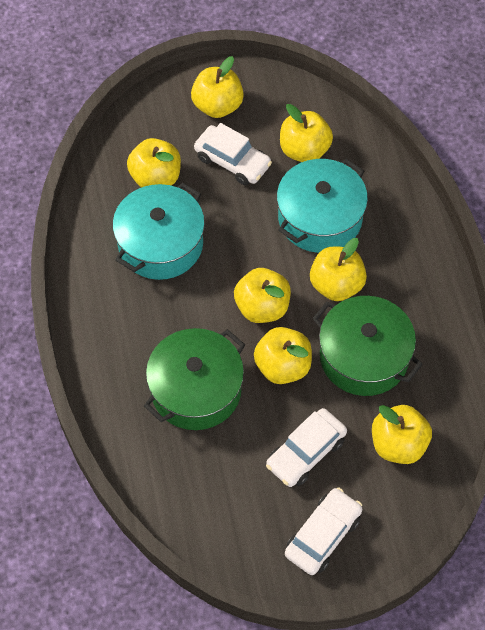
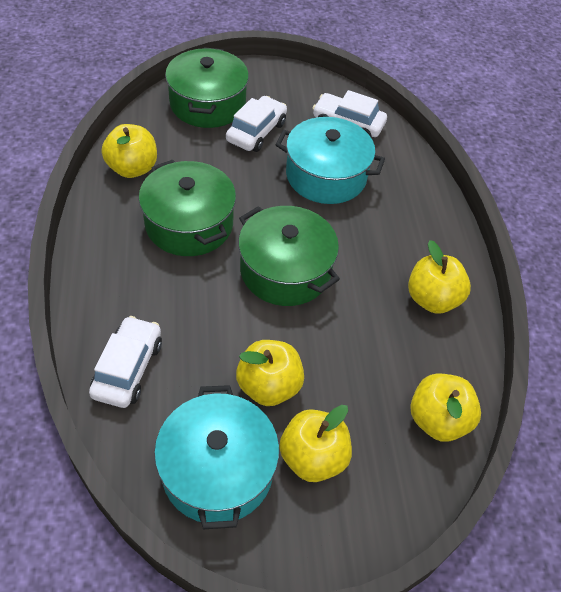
green pot: [144,328,245,430] [312,296,423,396] = 2 -> [139,159,236,256] [165,47,249,128] [238,206,340,306] = 3
yellow apple: [127,138,181,188] [191,56,244,118] [234,268,291,323] [254,327,312,384] [280,104,333,162] [310,238,367,301] [372,405,432,464] = 7 -> [102,124,157,178] [236,340,304,406] [279,405,352,482] [408,240,471,314] [410,373,481,442] = 5

